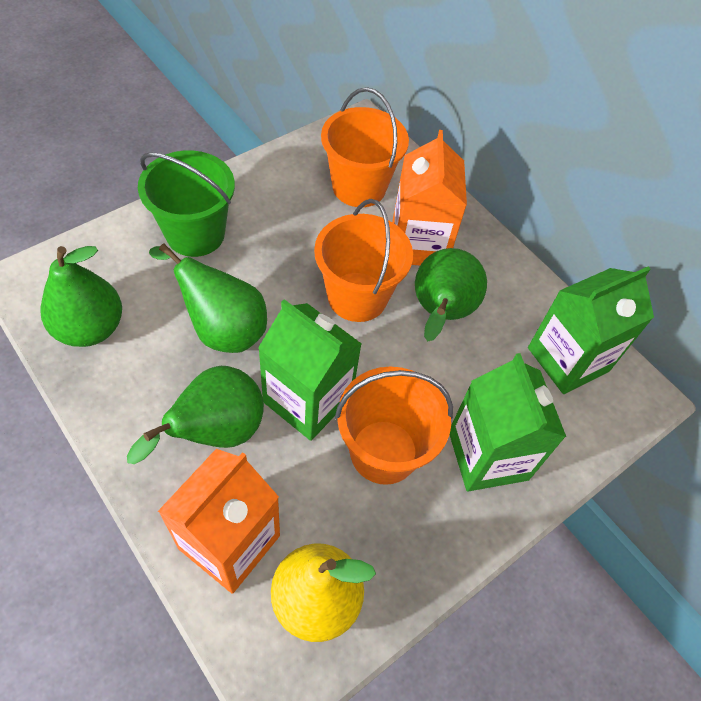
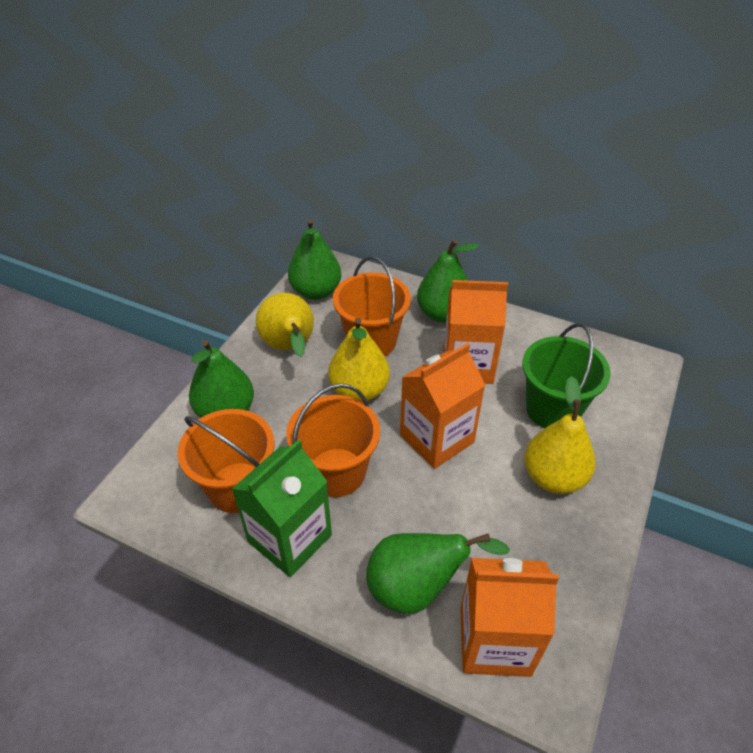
green carton: [258,299,362,441] [450,353,566,491] [528,267,654,394] = 3 -> [232,439,332,577] = 1
orange carton: [158,449,280,594] [392,130,467,266] = 2 -> [400,343,485,469] [444,280,508,384] [461,558,559,677] = 3
yellow pear: [271,544,376,642] = 1 -> [256,293,314,357] [328,318,390,402] [524,376,596,494] = 3

